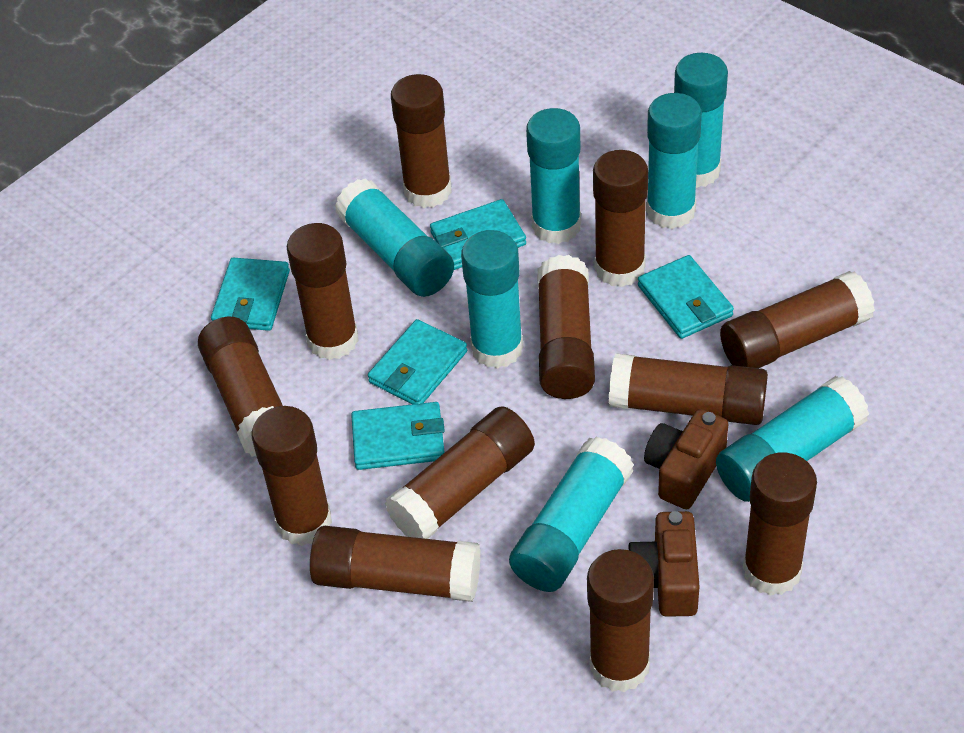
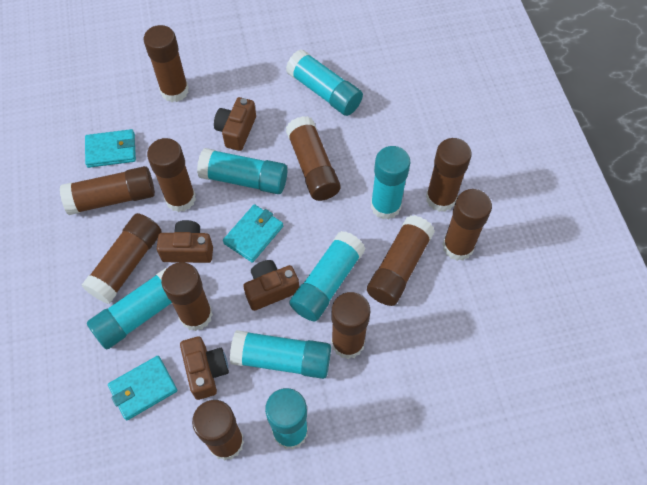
brown camera: [629,511,700,617] [644,409,728,509] = 2 -> [157,220,213,263] [180,336,229,400] [214,97,256,151] [243,260,299,311] = 4
brown glue stick: [198,317,283,457] [252,406,332,546] [287,223,359,360] [310,526,481,602] [385,406,535,539] [391,74,452,208] [537,255,595,399] [587,549,654,692] [593,150,648,287] [609,353,768,425] [720,271,875,368] [743,453,817,596] = 12 -> [60,166,155,215] [82,213,162,304] [144,25,189,102] [147,138,196,212] [161,262,213,331] [192,400,244,460] [286,116,341,201] [331,292,370,359] [367,215,435,306] [426,138,472,212] [442,189,492,261] = 11
turquoise wallet: [211,257,290,331] [351,402,445,470] [368,319,467,404] [430,199,526,270] [638,255,734,339] = 5 -> [85,129,136,168] [108,356,178,420] [223,204,283,263] = 3

